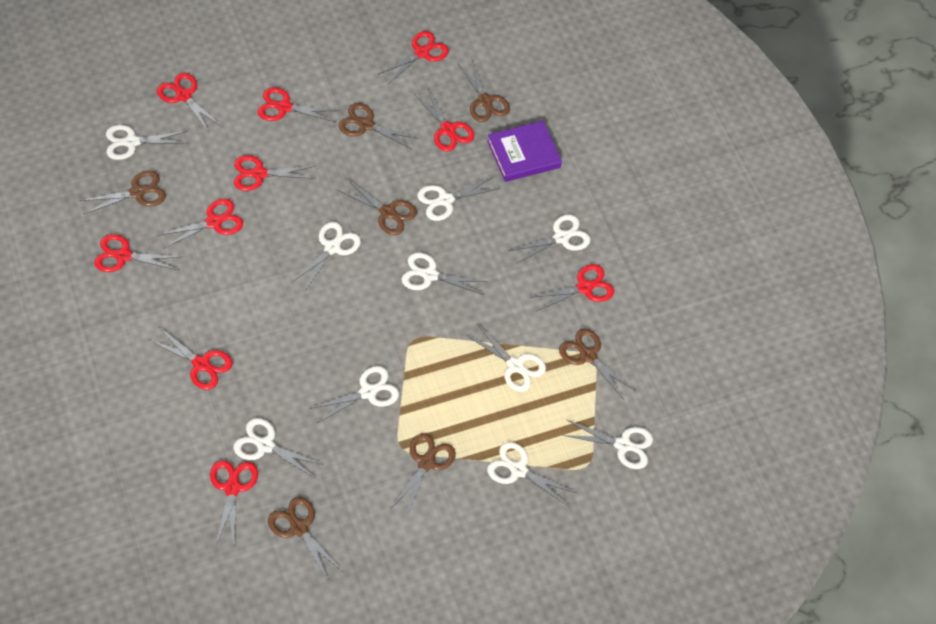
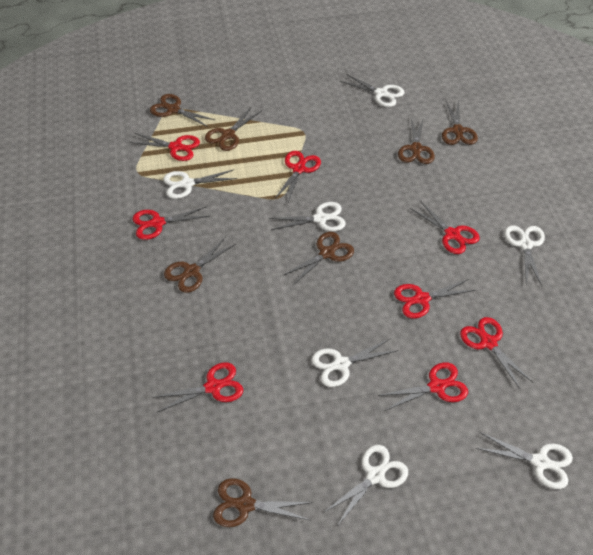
purple book: [487,121,562,182] = 1 -> none = 0
red scissors: [94,234,182,272] [149,327,233,390] [157,73,221,133] [157,199,243,249] [210,460,258,545] [234,155,316,191] [257,87,340,122] [379,31,449,84] [414,87,475,151] [529,264,614,311] = 10 -> [129,133,200,161] [133,206,210,240] [152,363,243,412] [275,151,321,202] [378,362,468,410] [394,279,476,319] [410,201,480,254] [460,317,533,389] = 8
white scissors: [106,125,187,160] [233,418,324,479] [291,222,361,291] [309,366,399,423] [402,252,487,295] [417,177,500,221] [467,324,546,392] [487,442,577,507] [508,214,590,264] [562,420,653,469] = 10 -> [163,170,237,199] [269,202,346,231] [312,338,398,387] [323,445,408,526] [340,74,404,107] [476,432,573,489] [504,225,545,286] = 7

